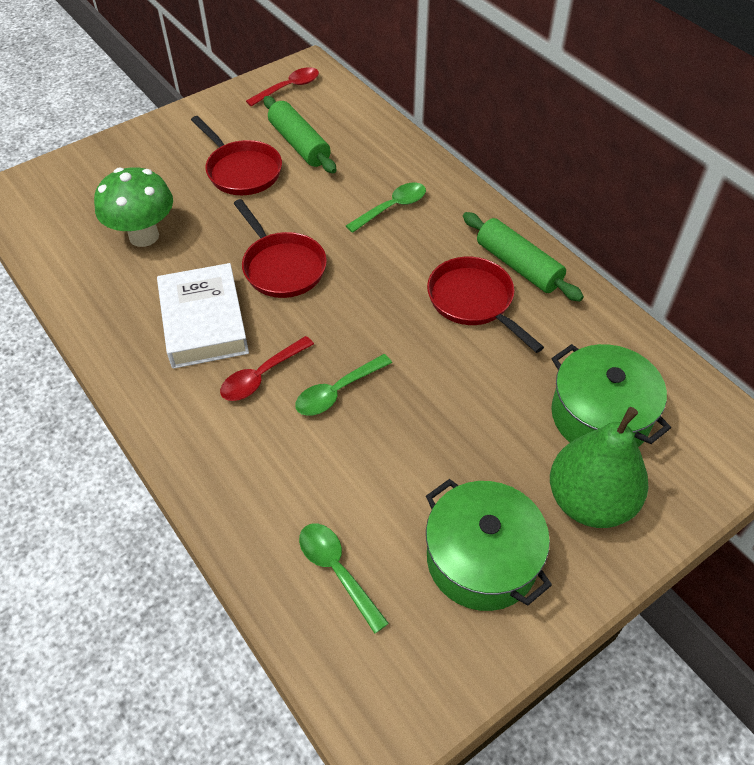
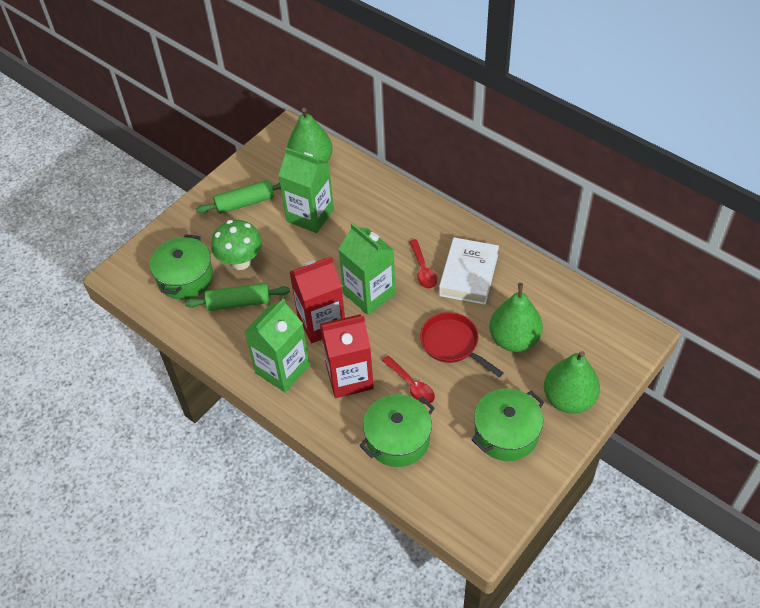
green carton: none = 0 -> [244,298,310,392] [278,147,334,233] [338,223,396,315] = 3
green pear: [550,407,649,528] = 1 -> [287,108,333,162] [489,283,543,352] [544,351,600,414] = 3
green pot: [426,479,552,611] [551,344,671,447] = 2 -> [150,234,213,300] [359,394,435,467] [471,388,544,461] = 3
green spoon: [295,354,392,416] [299,523,389,633] [346,183,426,233] = 3 -> none = 0
red carton: none = 0 -> [290,257,345,343] [320,314,374,398] = 2
red pan: [191,116,282,195] [234,199,327,298] [427,257,544,353] = 3 -> [420,312,503,377] = 1

